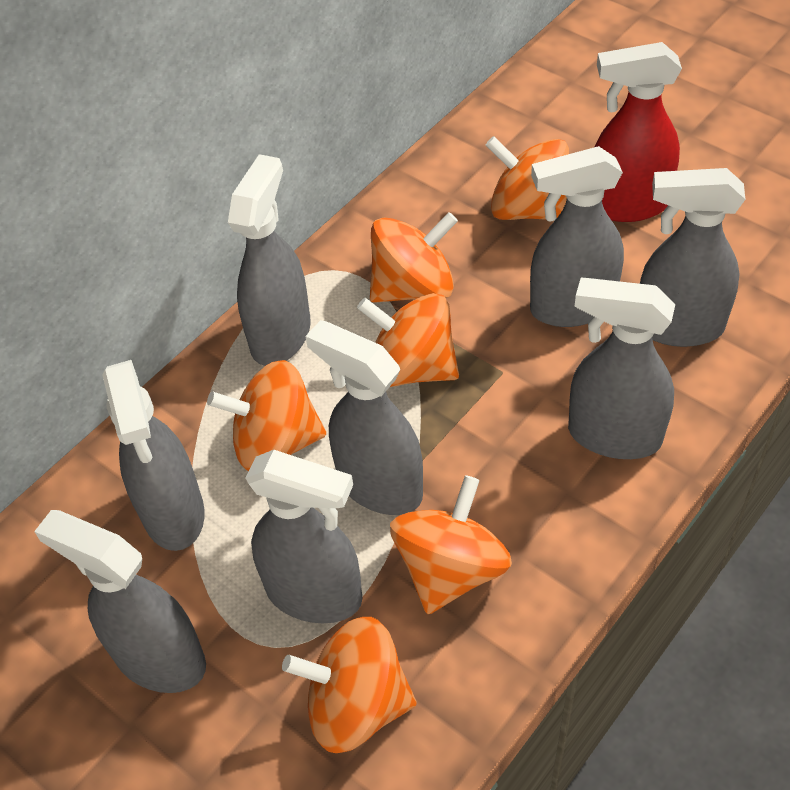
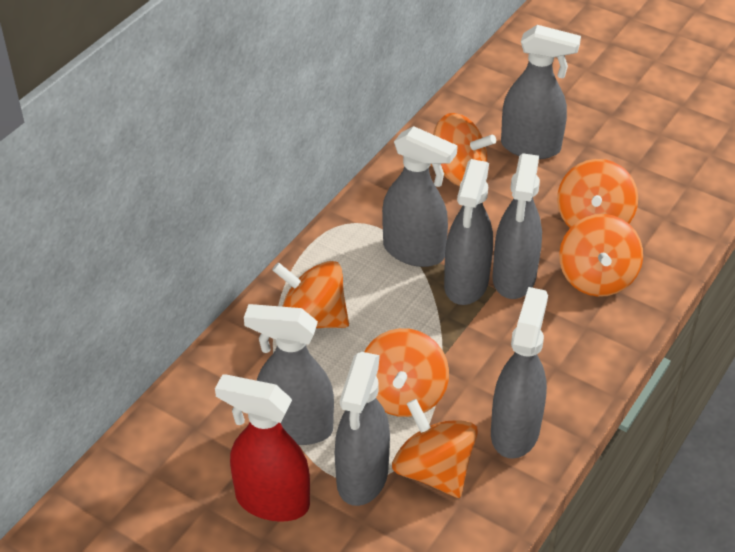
grey spray bottle: [34,510,206,693] [102,360,204,551] [228,154,311,366] [246,450,362,623] [305,320,423,515] [530,146,624,327] [568,278,675,459] [640,168,746,347] = 8 -> [244,304,334,445] [335,352,390,506] [382,126,458,267] [444,159,493,305] [491,287,548,459] [492,153,542,299] [501,25,581,159] = 7

